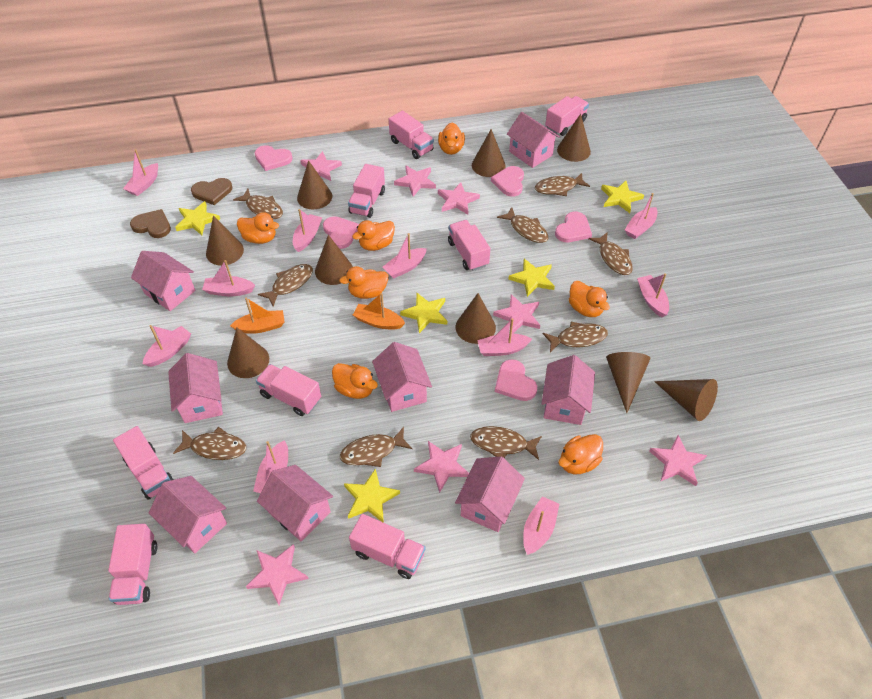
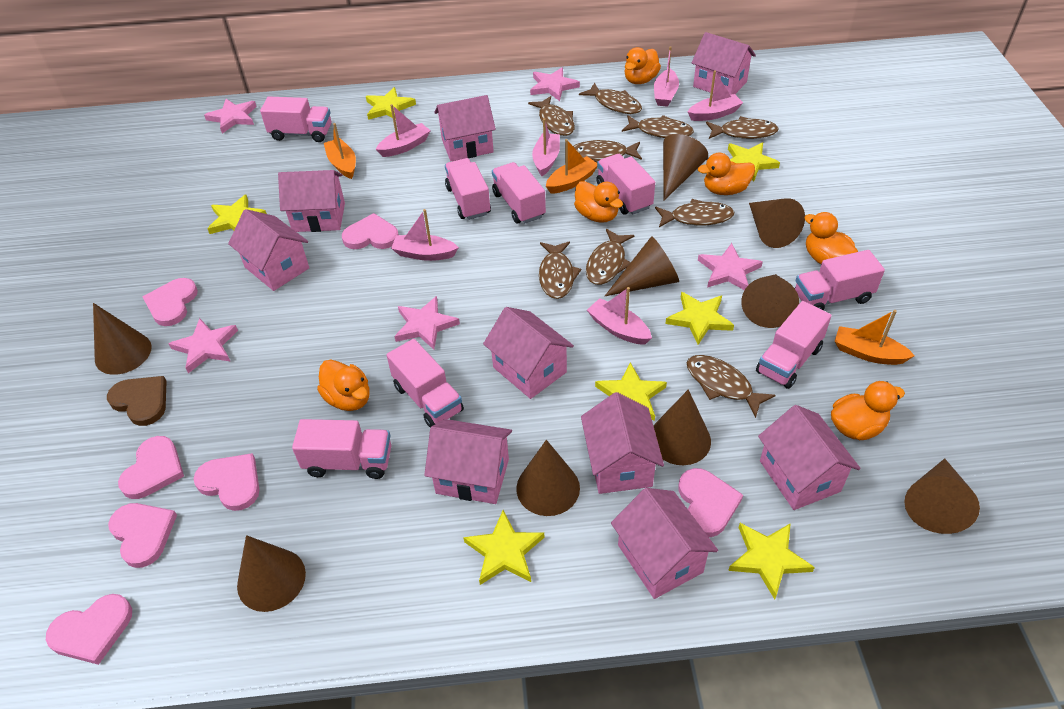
brown heart: [130,209,171,238] [191,178,232,205] = 2 -> [107,376,167,426] = 1
orange boat: [230,297,285,334] [353,293,405,330] = 2 -> [324,123,356,179] [546,139,597,194] [835,310,915,365] = 3
orange duck: [237,212,279,244] [332,363,378,399] [339,266,388,299] [352,220,395,251] [438,123,465,155] [558,434,603,474] [569,281,610,317] = 7 -> [317,359,369,411] [574,181,623,223] [624,47,661,84] [698,152,755,195] [804,212,858,264] [831,381,905,440] = 6
pink boat: [123,149,158,196] [143,325,191,367] [202,260,255,297] [253,440,288,493] [293,209,322,252] [383,233,427,278] [477,318,532,356] [523,496,559,555] [625,193,658,239] [637,273,669,317] = 10 -> [376,104,431,157] [391,209,459,261] [532,118,560,176] [587,287,652,345] [654,46,679,107] [688,70,743,121] = 6
pink heart: [255,145,293,171] [323,216,359,249] [491,166,524,196] [495,359,537,401] [555,212,592,242] = 5 -> [46,594,132,665] [108,503,177,568] [118,436,184,499] [143,278,198,326] [194,453,259,511] [342,213,399,249] [678,468,743,537] = 7
pink house: [131,251,195,311] [149,476,227,554] [168,353,223,423] [257,465,333,541] [372,342,432,412] [455,456,525,532] [507,112,560,168] [541,355,595,425] = 8 -> [228,209,309,291] [278,170,345,232] [424,419,512,504] [435,95,496,161] [483,307,574,399] [581,392,664,494] [611,488,718,599] [692,32,756,95] [758,405,861,510] = 9
pink star: [246,544,309,605] [300,151,342,181] [394,165,436,197] [414,441,469,493] [438,182,480,214] [493,294,540,333] [649,435,707,486] = 7 -> [169,318,238,373] [204,99,257,133] [394,296,460,349] [530,67,580,101] [698,243,763,290] = 5
yellow star: [175,201,220,235] [344,468,400,523] [400,293,447,333] [508,259,555,297] [601,181,644,213] = 5 -> [208,194,267,234] [366,87,416,120] [463,510,544,585] [595,362,667,421] [665,292,734,345] [728,142,780,182] [728,523,815,599] = 7

